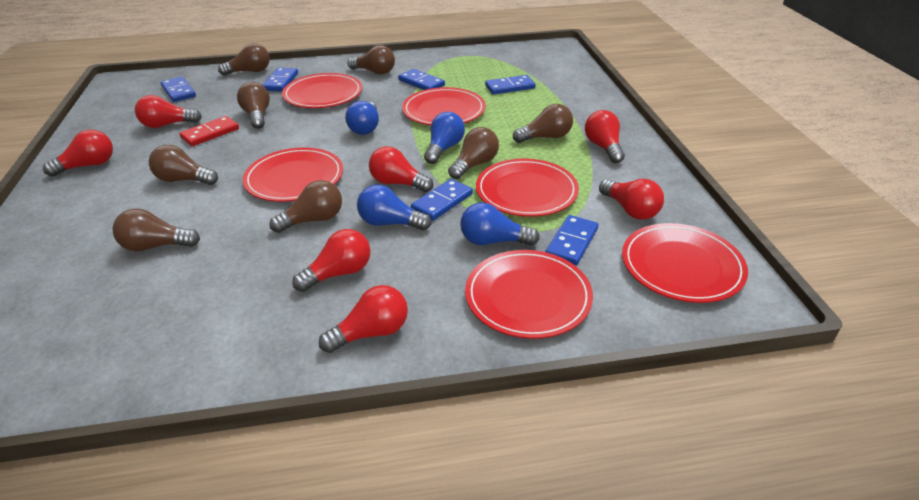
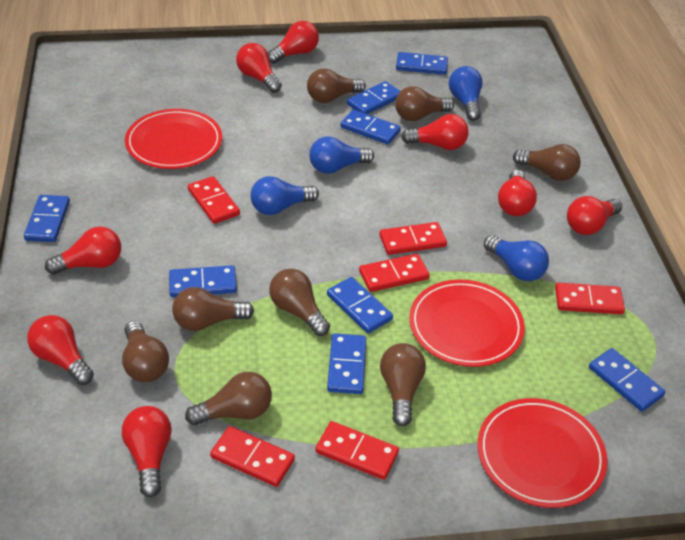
blue domino: [161,76,196,102] [263,68,298,92] [398,69,445,90] [411,179,473,221] [485,75,536,94] [545,215,598,266] = 6 -> [24,195,70,242] [169,265,237,297] [327,277,393,333] [327,333,366,394] [340,110,401,145] [347,81,400,114] [396,52,448,75] [589,348,665,412] = 8
red domino: [179,116,239,146] = 1 -> [188,176,240,224] [210,426,295,487] [315,421,399,480] [359,254,430,292] [379,222,447,255] [555,283,625,315] = 6
red light bulb: [43,129,113,177] [135,95,202,128] [292,229,370,292] [319,285,408,353] [369,146,434,192] [585,110,625,163] [599,179,664,220] = 7 -> [27,315,94,385] [45,227,121,275] [122,406,172,497] [236,43,282,93] [268,21,319,64] [401,114,469,150] [498,170,537,216] [567,196,622,235] = 8
red plate: [243,147,343,202] [282,73,362,108] [402,87,486,125] [465,250,593,339] [476,159,579,217] [622,223,748,303] = 6 -> [125,109,222,169] [409,279,525,367] [477,398,608,508] = 3

